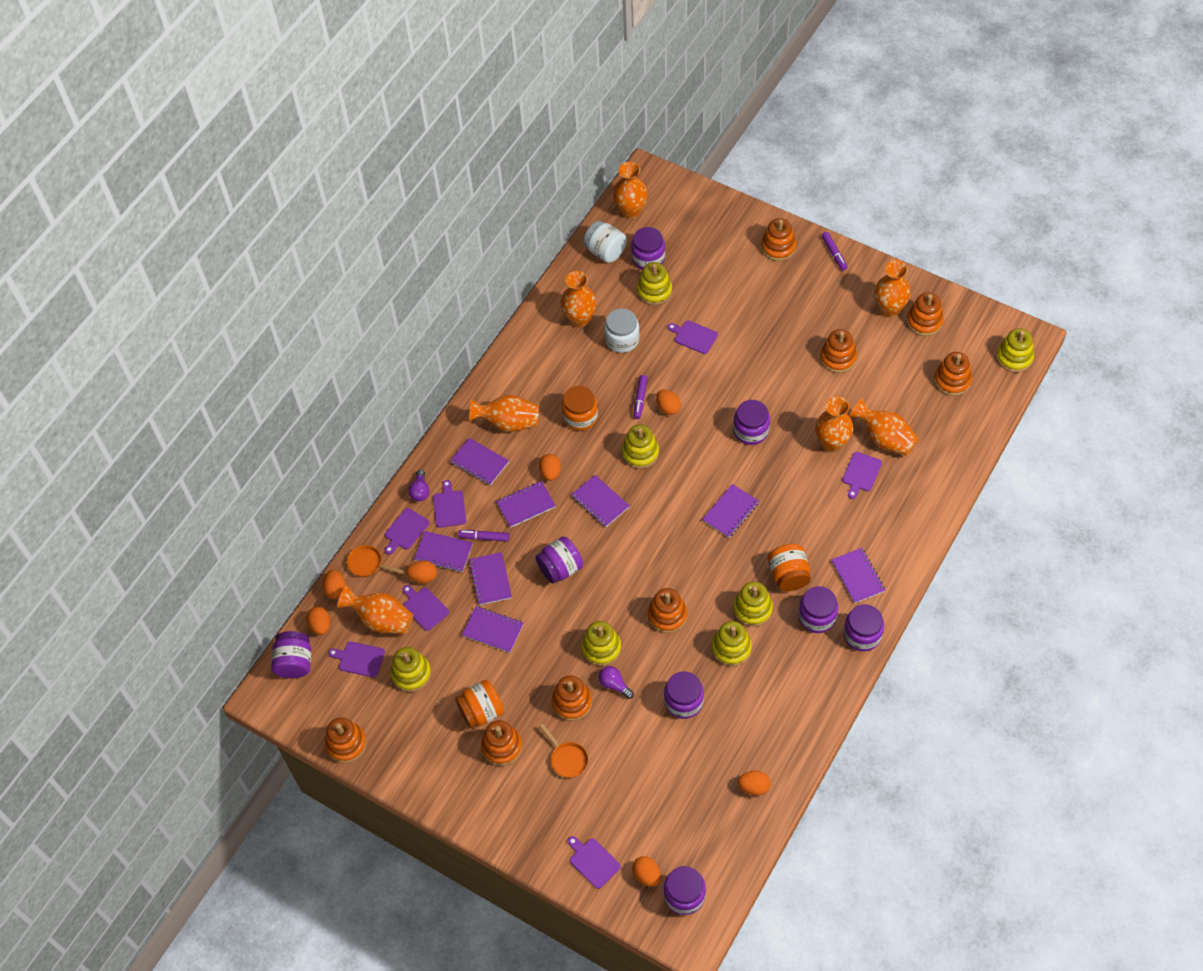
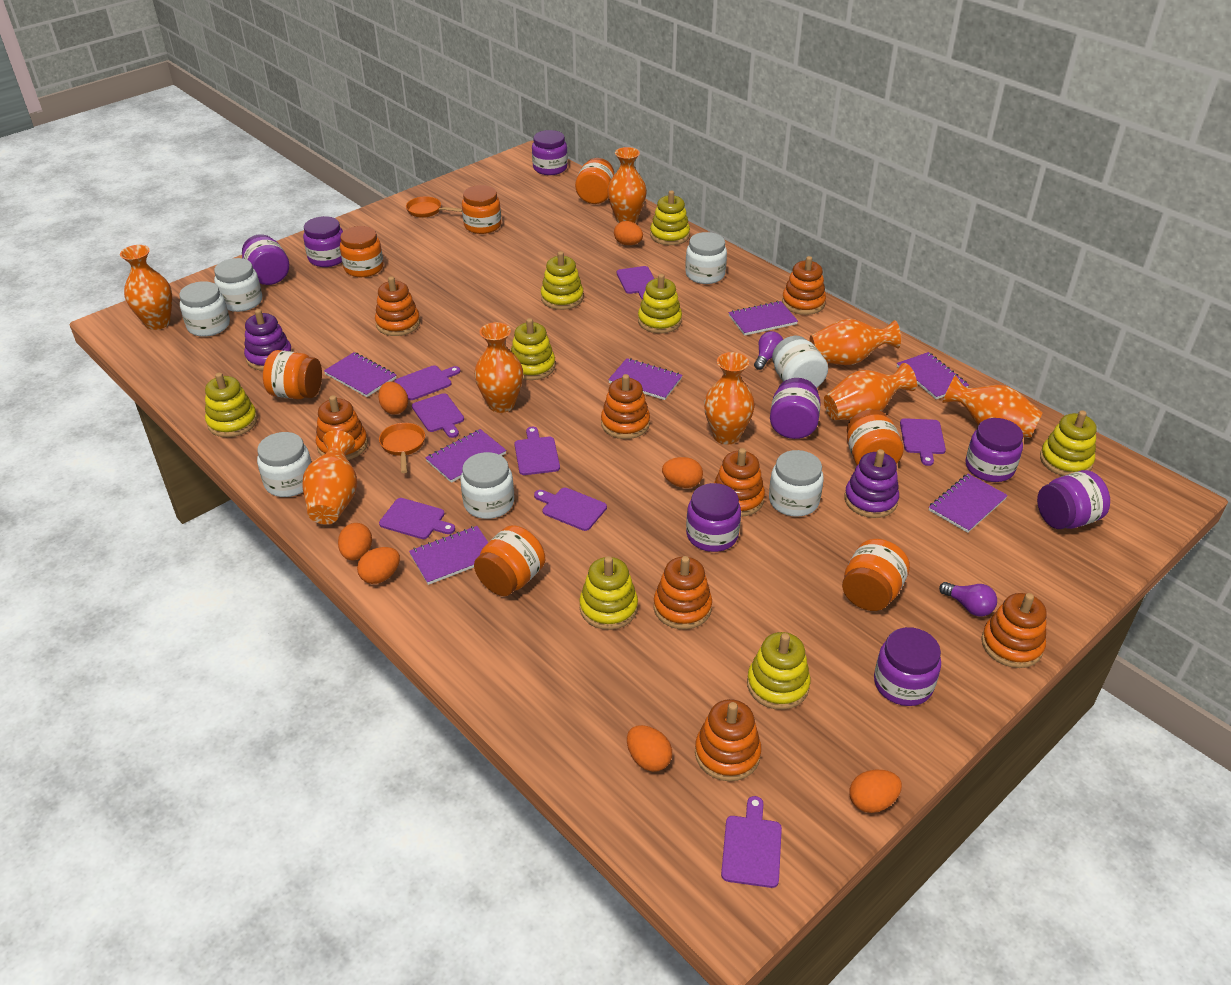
orange jar: [455,680,504,728] [562,386,598,431] [768,544,811,591] = 3 -> [263,350,322,399] [340,226,383,277] [462,185,501,234] [474,525,545,596] [575,158,614,204] [842,539,910,611] [847,409,904,465] = 7
orange vase: [337,586,413,634] [469,395,539,432] [561,271,596,327] [613,162,648,219] [815,397,853,452] [849,398,919,456] [874,260,911,317] = 7 -> [120,245,172,330] [302,430,357,524] [474,322,523,413] [607,147,647,223] [704,352,755,444] [810,319,901,365] [824,363,917,420] [942,375,1042,438] = 8
purple cutting board: [328,641,385,677] [385,508,429,555] [402,585,449,631] [433,480,466,528] [568,836,621,889] [667,321,718,354] [842,452,882,499] = 7 -> [379,498,455,539] [394,365,460,400] [412,393,464,438] [514,427,560,475] [534,488,607,531] [617,266,654,299] [721,796,782,888] [900,418,946,466] = 8
purple marker: [458,530,509,542] [634,375,648,419] [822,232,847,270] = 3 -> none = 0
purple notebook: [414,531,473,572] [450,438,509,485] [462,606,524,653] [469,552,512,605] [496,481,556,528] [571,475,629,527] [702,484,759,538] [831,548,885,604] = 8 -> [324,352,396,397] [409,526,488,585] [425,429,506,483] [608,358,682,400] [729,301,798,336] [897,352,969,399] [929,474,1008,533] = 7
purple stacking toy: none = 0 -> [244,309,293,371] [844,449,899,518] = 2
white jar: [583,221,627,263] [604,308,640,353] = 2 -> [179,281,230,337] [214,258,262,312] [257,432,312,497] [460,452,514,519] [685,232,727,284] [769,450,824,517] [772,336,828,388] = 7
yellow stacking toy: [390,647,431,692] [581,621,621,666] [622,425,659,469] [637,262,672,305] [712,621,752,666] [733,582,773,627] [996,328,1034,372] = 7 -> [205,373,257,437] [511,318,555,380] [541,251,584,310] [579,556,638,630] [638,274,682,333] [650,190,690,245] [747,632,811,710] [1040,410,1097,476] = 8

